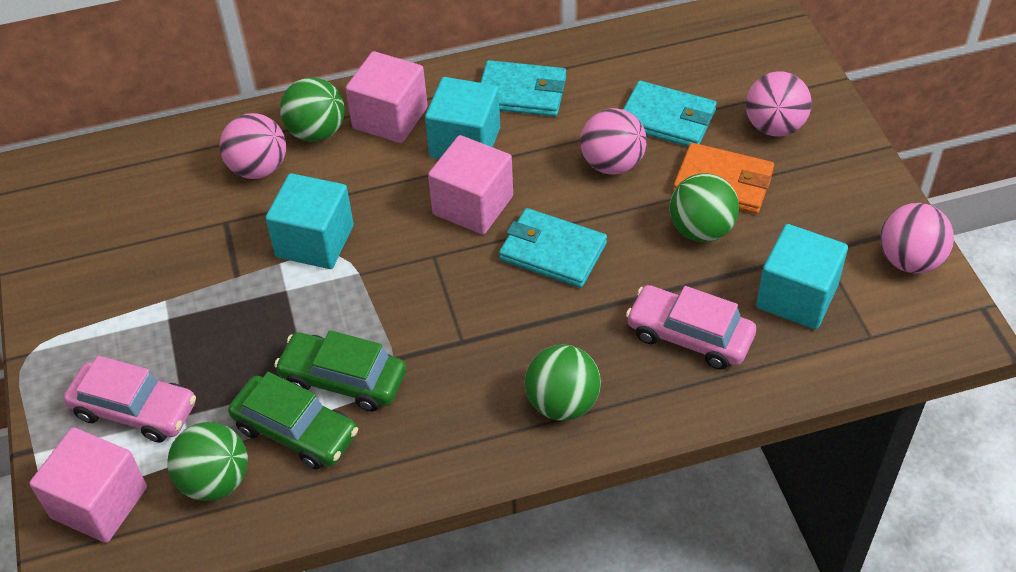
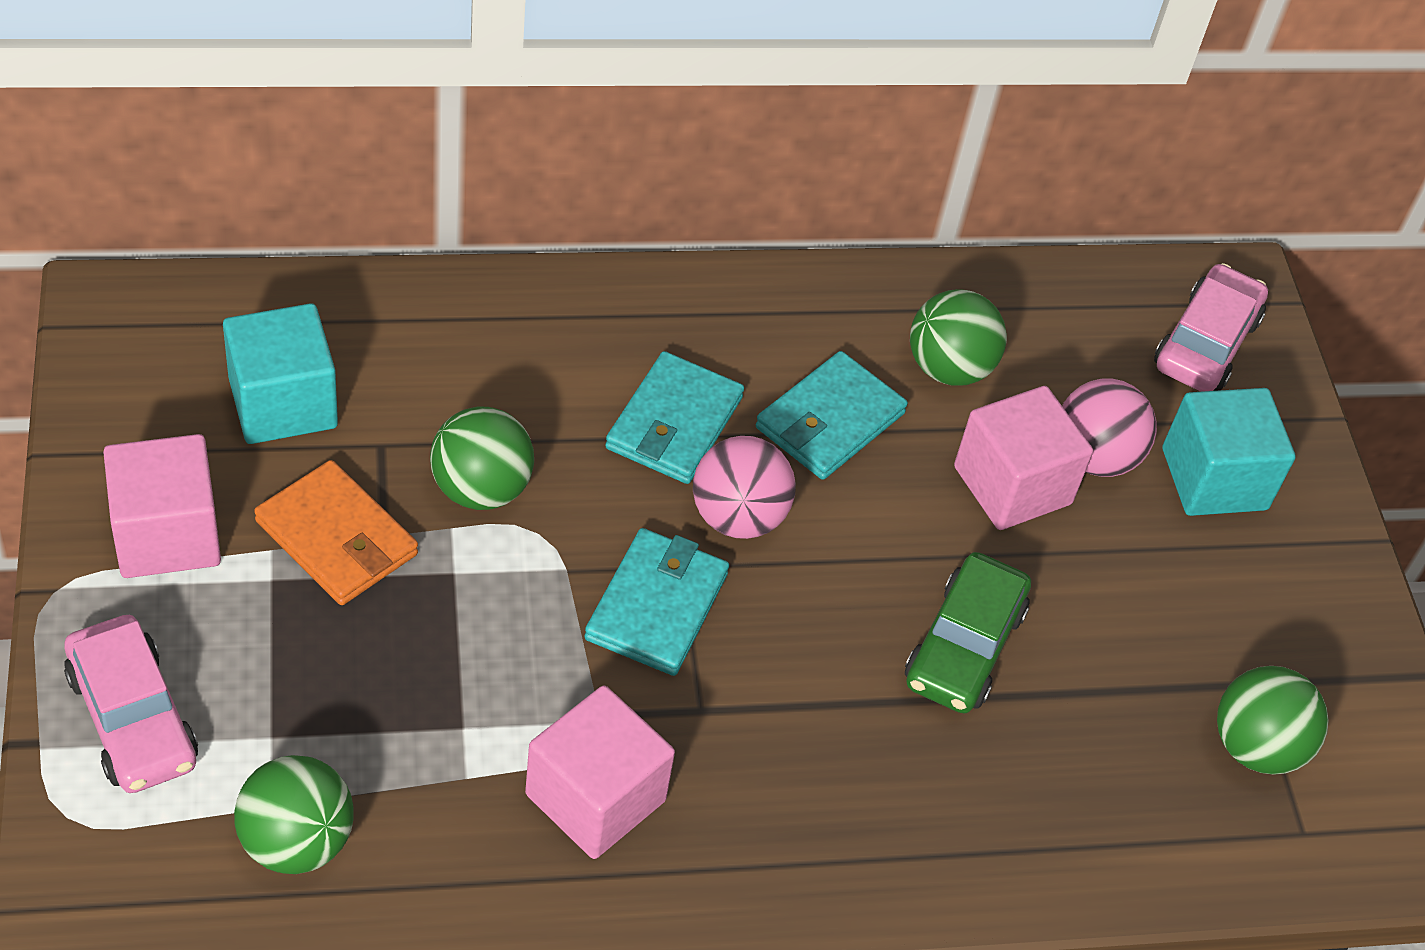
green car: [228,372,358,470] [274,330,406,412] = 2 -> [905,552,1031,714] = 1
pink ball: [220,113,286,179] [580,108,647,175] [746,71,812,137] [880,203,954,274] = 4 -> [693,436,796,539] [1062,378,1157,477] = 2
turquoise cube: [265,173,354,269] [425,77,500,159] [756,224,848,329] = 3 -> [223,303,338,444] [1162,388,1296,516] = 2

